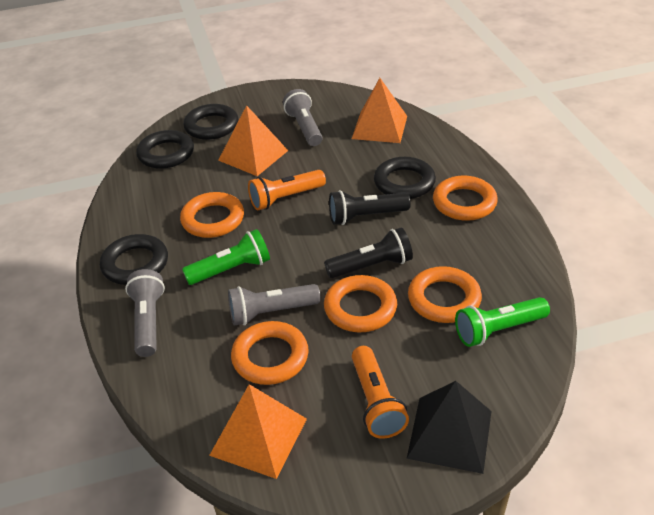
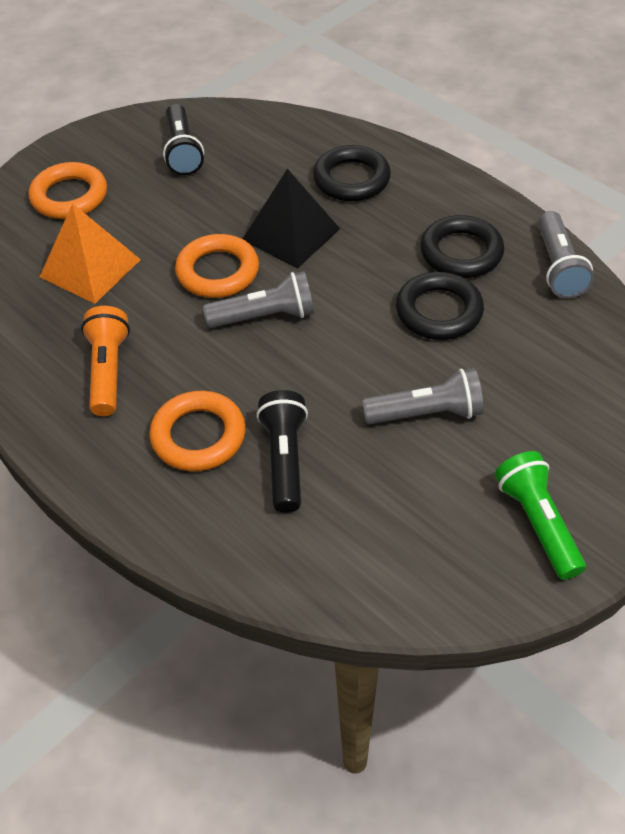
black ring: [100,234,168,285] [136,130,194,169] [183,104,238,140] [374,157,436,199] = 4 -> [313,145,391,201] [396,272,484,340] [420,215,504,278] = 3
green flashlight: [182,229,270,285] [455,297,550,347] = 2 -> [495,451,586,580] = 1
orange flashlight: [248,170,326,210] [352,346,409,439] = 2 -> [81,306,130,416] = 1
orange pyramid: [209,384,307,479] [218,105,288,176] [352,78,407,143] = 3 -> [40,203,141,304] = 1
orange ring: [180,192,244,238] [231,321,309,385] [324,275,397,332] [408,266,482,323] [433,175,498,221] = 5 -> [29,162,107,219] [149,391,246,471] [175,234,259,298] = 3

